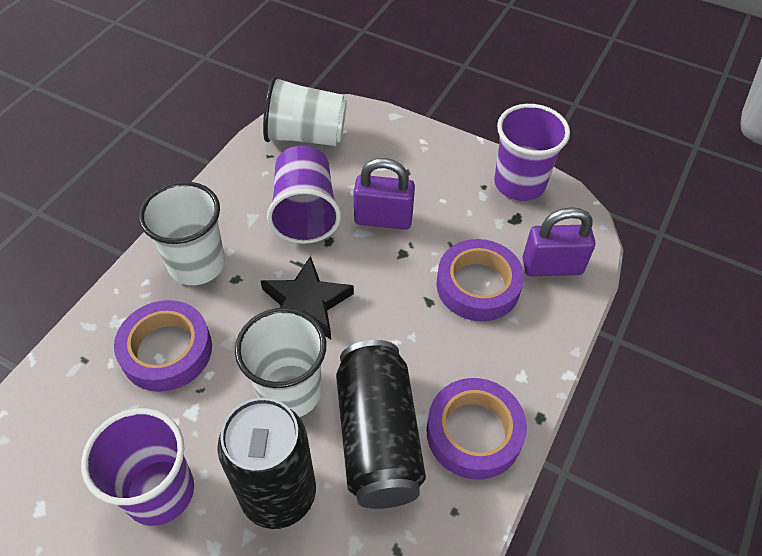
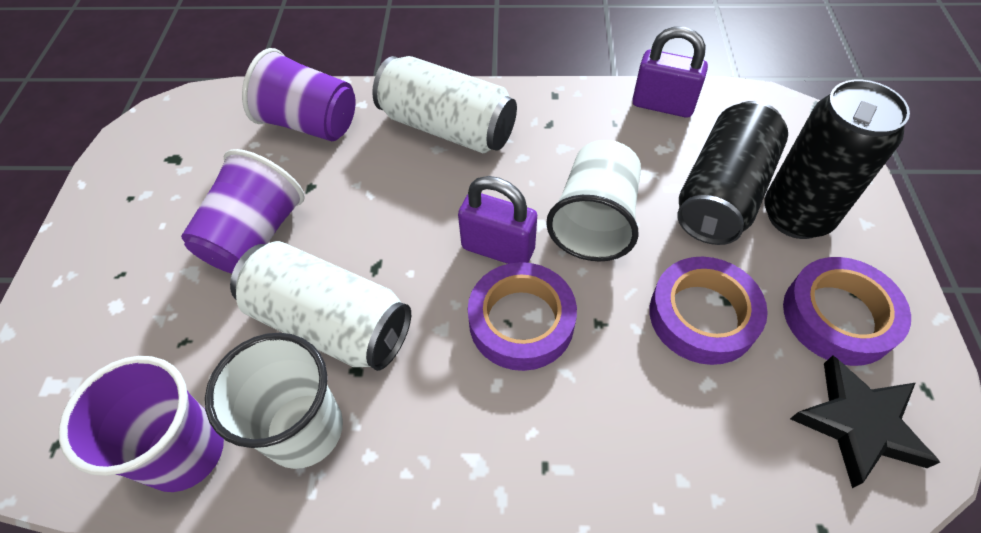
white can: none = 0 -> [230,241,411,371] [372,56,517,153] = 2
white cup: [139,181,225,285] [235,308,326,417] [263,76,347,146] = 3 -> [205,333,343,469] [546,140,641,262] = 2

